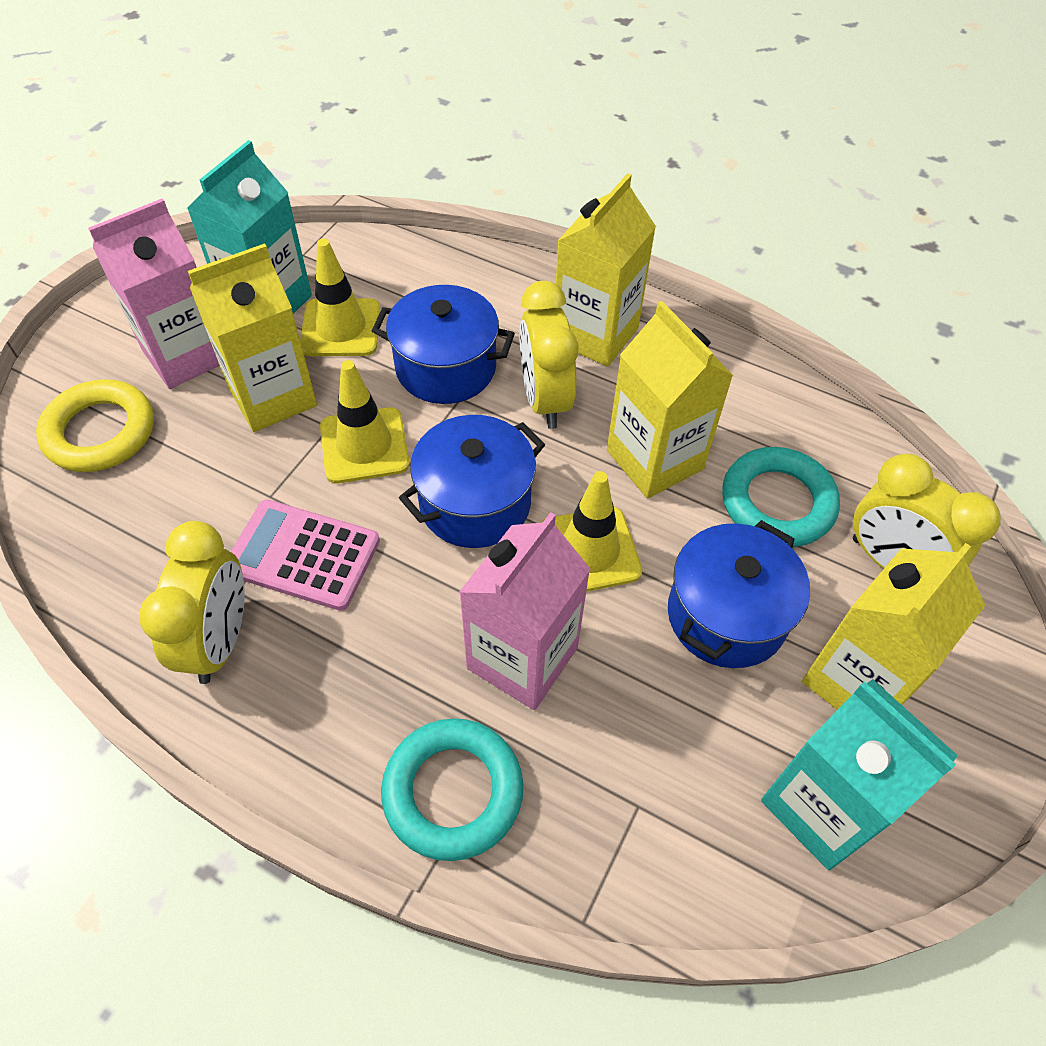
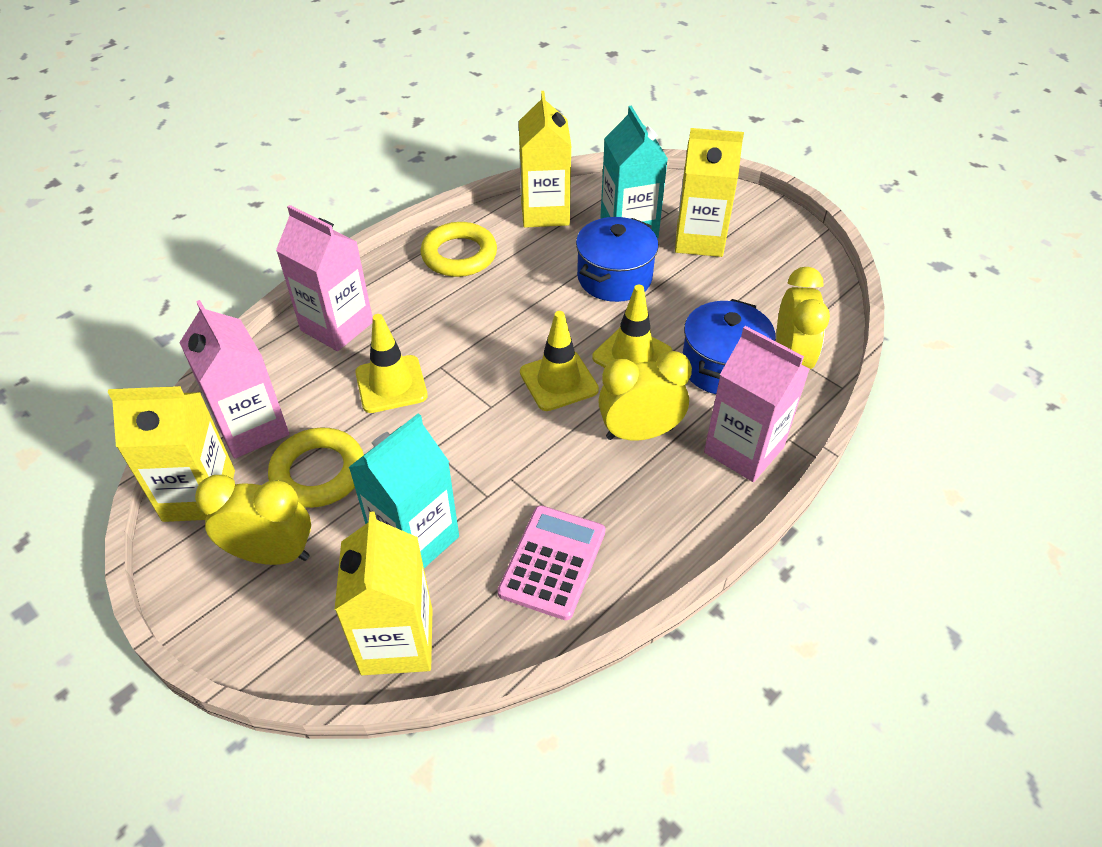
blue pot: [372,285,515,404] [399,415,545,548] [668,520,810,668] = 3 -> [576,217,658,302] [682,299,776,394] = 2
pink carton: [88,199,220,389] [459,512,590,710] = 2 -> [179,300,289,458] [276,205,373,351] [704,326,810,482] = 3
turquoise ring: [381,718,524,861] [722,447,840,547] = 2 -> none = 0
yellow ring: [36,379,154,472] = 1 -> [268,428,364,508] [420,222,497,277] = 2

